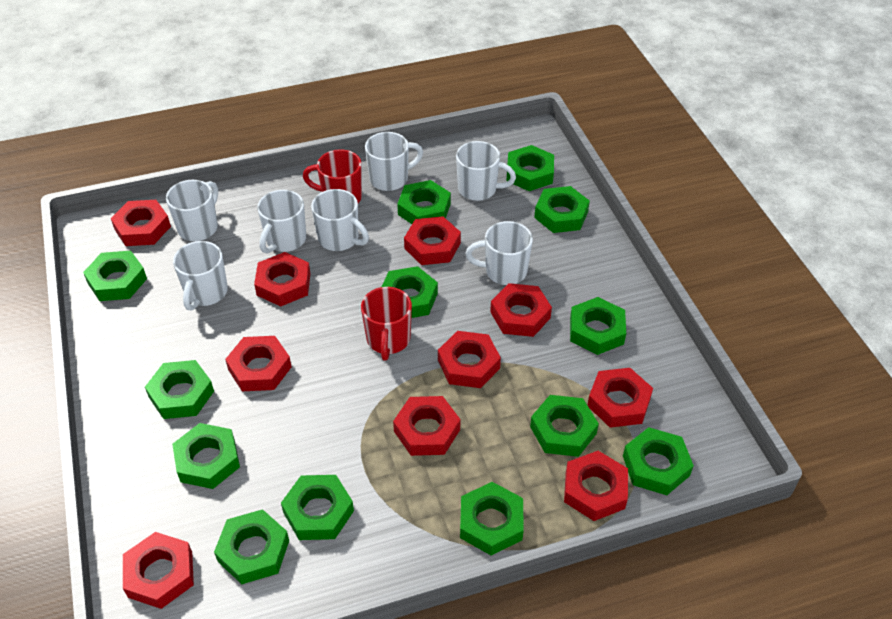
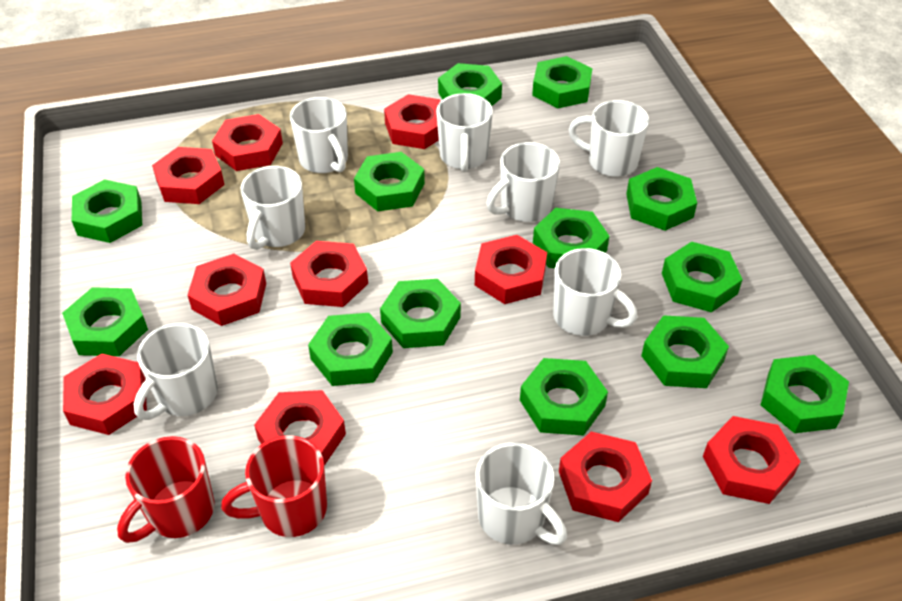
white mug: [166,180,218,241] [173,241,228,311] [257,190,306,254] [311,189,369,251] [365,132,423,191] [456,141,516,201] [465,221,533,285] = 7 -> [134,323,218,420] [241,166,305,250] [290,97,348,173] [436,93,493,172] [476,443,567,545] [487,142,560,222] [553,248,637,336] [568,100,649,177] = 8

